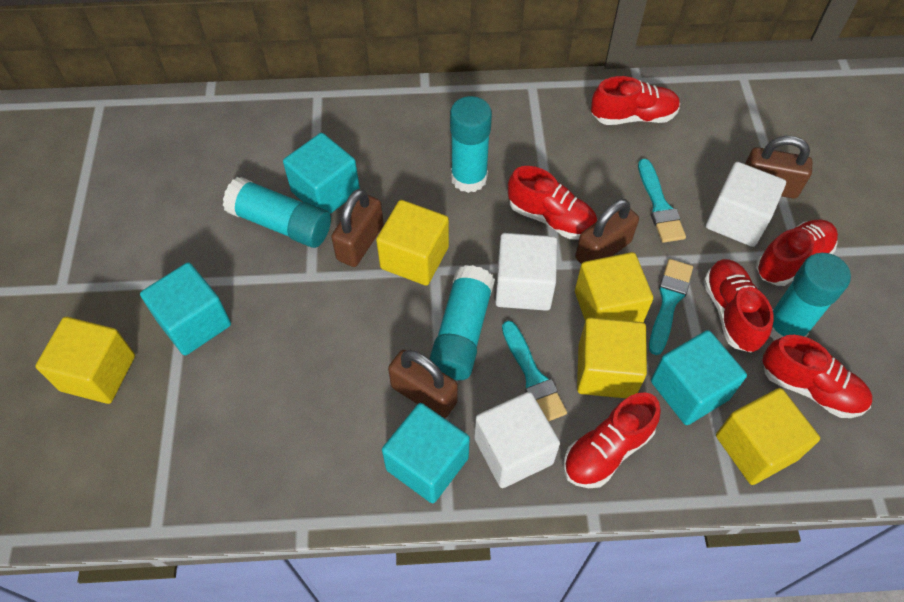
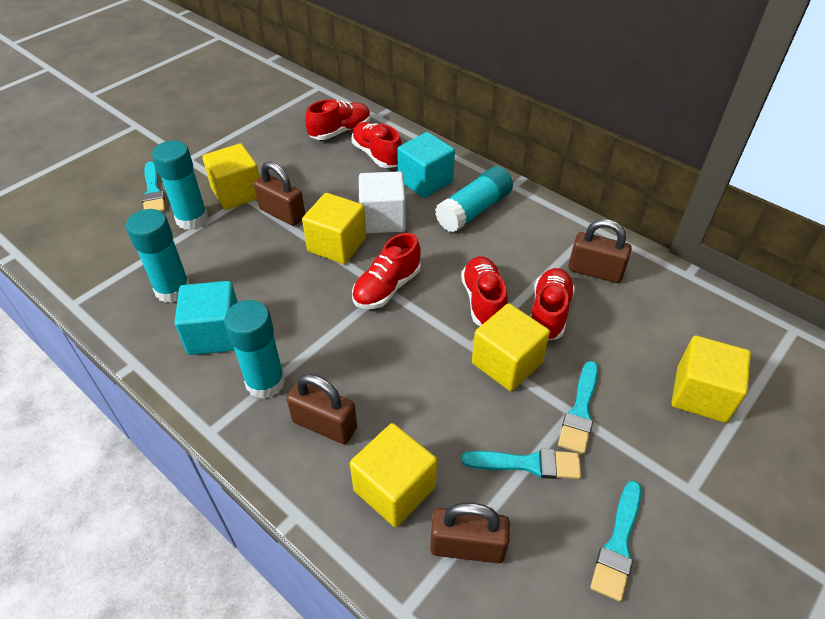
red shoe: [508,166,597,240] [564,392,661,488] [591,76,680,125] [704,259,774,352] [756,219,838,286] [763,335,872,418] = 6 -> [305,99,371,140] [352,122,402,168] [352,233,421,309] [461,256,508,326] [530,268,575,340] = 5
turquoise brush: [502,320,567,422] [638,159,686,243] [649,259,693,355] = 3 -> [142,162,165,212] [462,449,581,479] [558,361,598,454] [590,481,641,602] = 4
turquoise cube: [140,262,231,356] [283,133,360,214] [382,403,470,503] [651,330,747,425] = 4 -> [175,281,238,355] [397,132,455,198] = 2
white cube: [474,392,560,488] [495,233,557,311] [706,162,786,247] = 3 -> [359,171,406,233] = 1

